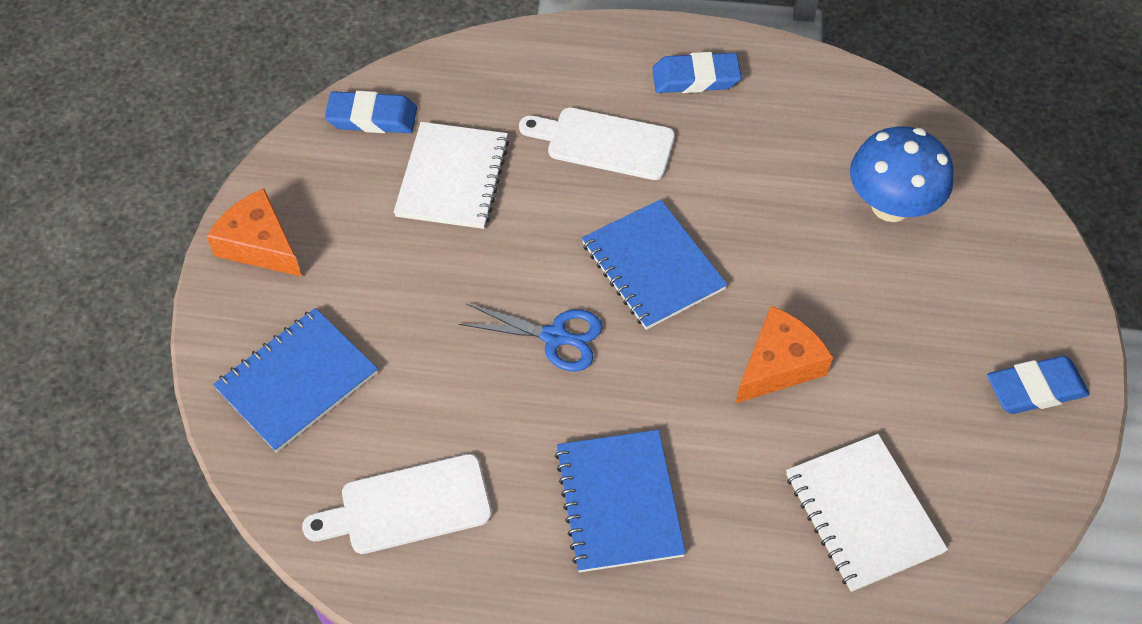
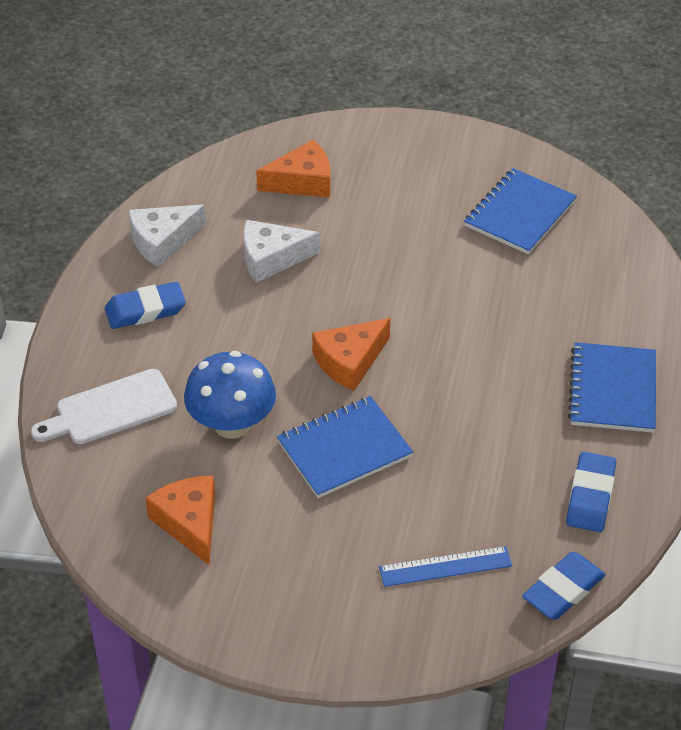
blue ruler: none = 0 -> [379,546,512,587] = 1
blue scissors: [459,303,603,372] = 1 -> none = 0
orange cheese: [206,188,302,277] [735,306,833,404] = 2 -> [145,475,215,565] [256,140,330,198] [312,318,390,391] = 3
white cheese: none = 0 -> [129,204,206,267] [243,220,320,283] = 2
white cutting board: [302,454,492,554] [519,108,675,180] = 2 -> [31,369,177,444] = 1
white notebook: [394,122,509,229] [786,434,948,592] = 2 -> none = 0

